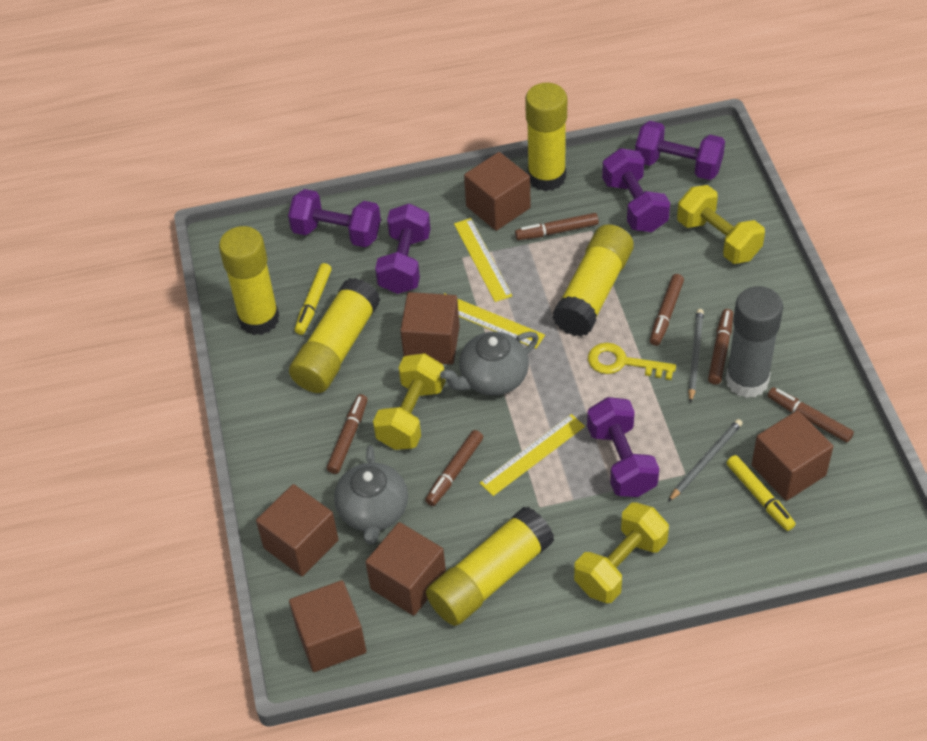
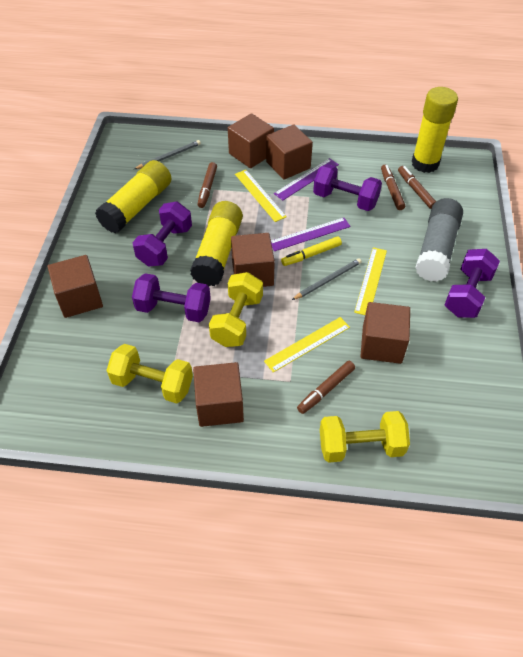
brown marker: [327,394,368,474] [425,430,483,506] [515,213,599,240] [650,274,684,346] [708,309,733,385] [768,387,854,442] = 6 -> [197,162,217,208] [297,361,355,414] [381,164,405,210] [398,166,436,209] = 4
grey teapot: [334,445,408,544] [440,332,539,395] = 2 -> none = 0
purple dumbbell: [288,189,381,247] [375,203,430,294] [587,397,659,497] [602,148,670,232] [635,121,725,180] = 5 -> [132,273,211,322] [133,202,192,266] [313,164,382,211] [445,249,500,318] = 4
purple ruler: none = 0 -> [271,218,350,251] [274,158,339,200] = 2
yellow glue stick: [219,226,279,335] [289,278,380,393] [426,507,554,626] [525,83,567,191] [552,224,634,337] = 5 -> [95,160,171,234] [190,201,243,286] [412,87,458,173] = 3
yellow key: [588,343,676,380] = 1 -> none = 0
yellow marker: [295,263,332,335] [727,455,796,531] = 2 -> [281,236,342,266] = 1

